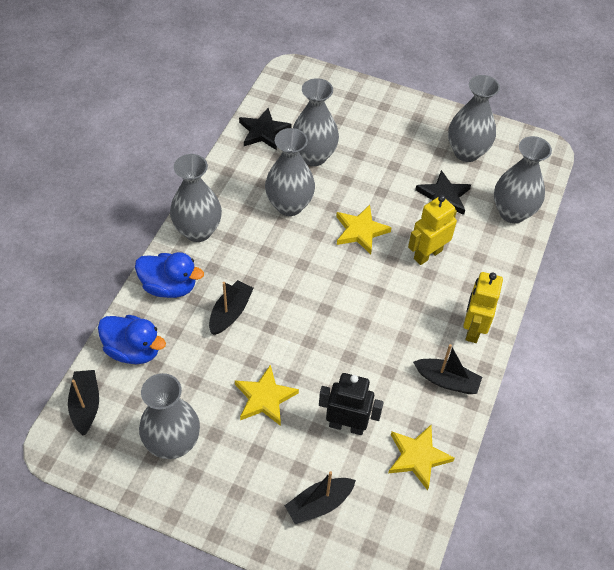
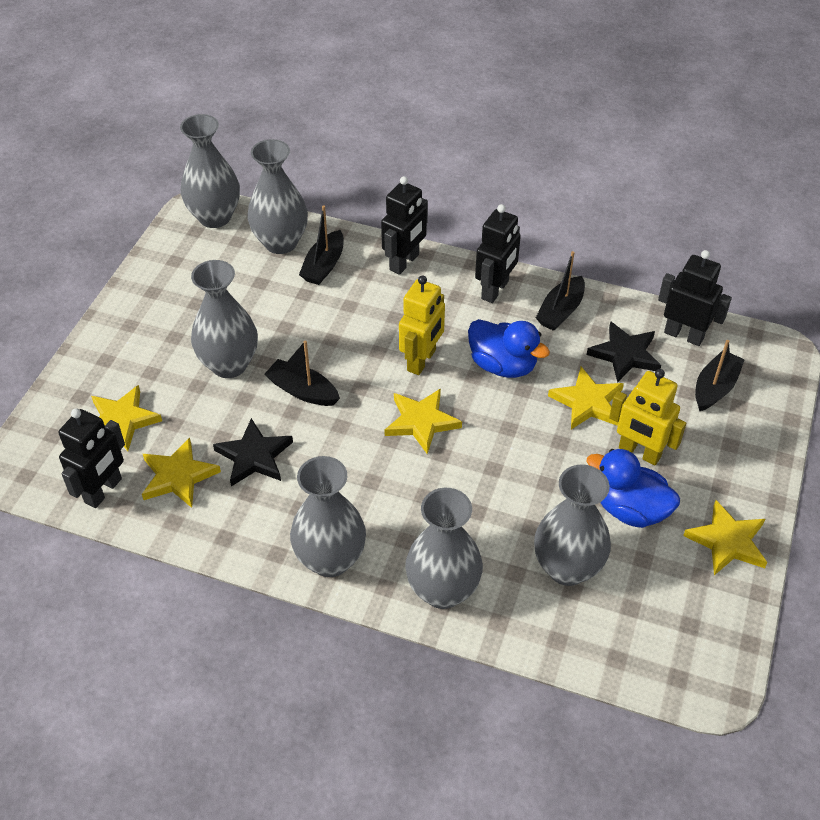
black robot: [319,373,384,435] = 1 -> [58,408,125,508] [381,176,428,275] [475,204,521,303] [658,250,732,346] = 4
yellow star: [235,365,299,426] [336,205,392,254] [388,425,455,490] = 3 -> [91,385,162,451] [142,437,221,508] [385,388,462,454] [548,367,624,429] [683,500,768,575] = 5

